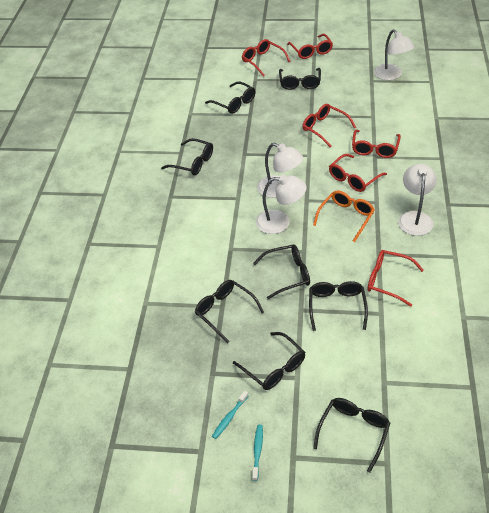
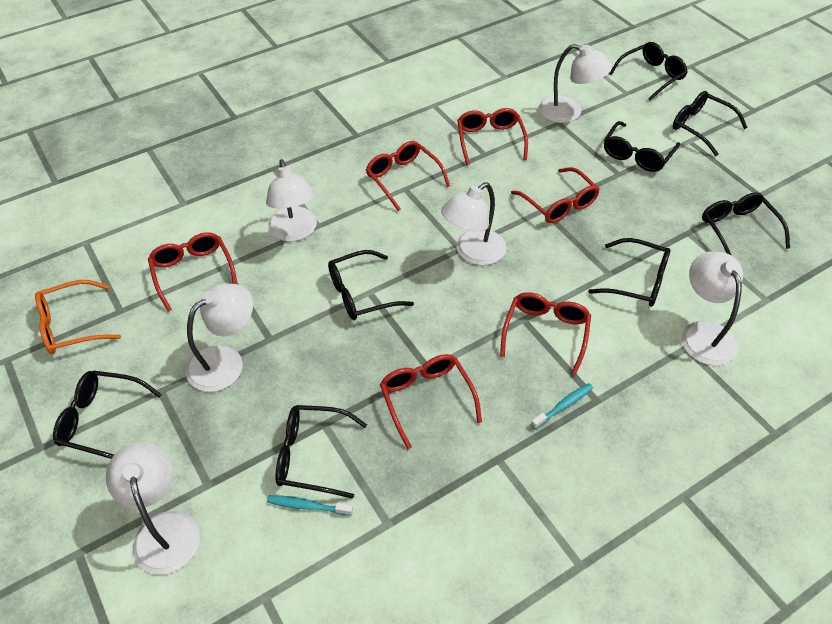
white lamp: [256,175,307,234] [257,143,303,198] [374,29,415,80] [398,164,437,236] = 4 -> [106,442,200,574] [185,284,253,392] [266,159,317,242] [441,183,506,265] [539,44,612,123] [682,251,743,366] = 6

